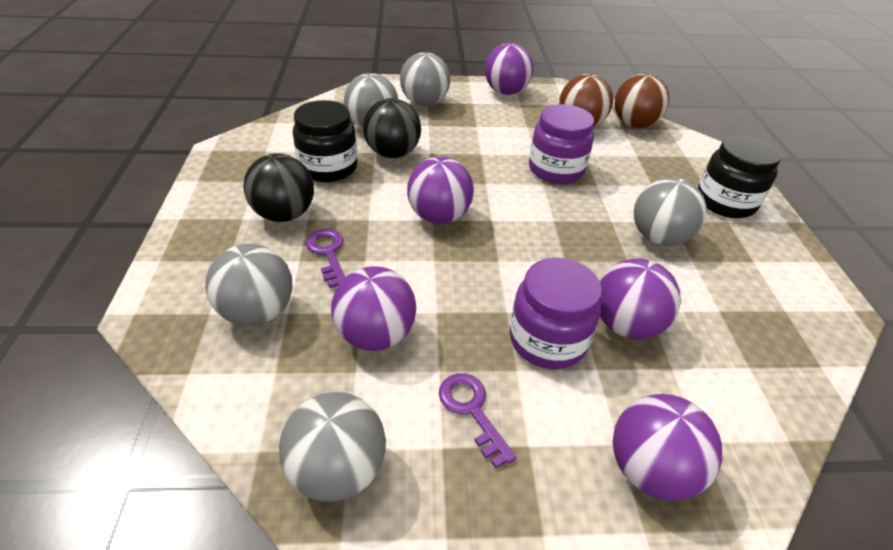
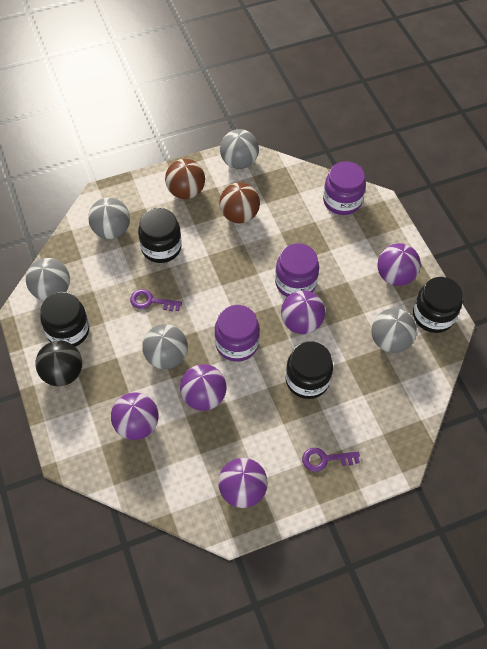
black ball: [243,153,314,222] [363,98,421,158] = 2 -> [35,341,82,386] = 1
black jar: [293,100,358,182] [698,135,781,218] = 2 -> [40,292,89,347] [138,208,182,263] [286,341,333,399] [413,277,463,333] = 4
purple jar: [509,258,602,369] [529,104,594,184] = 2 -> [214,305,260,362] [275,243,319,297] [323,161,366,215] = 3

